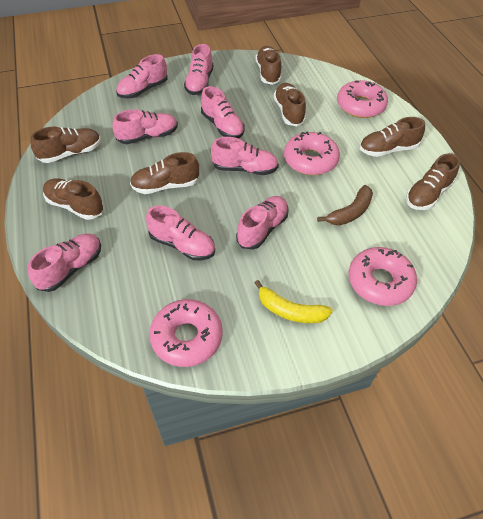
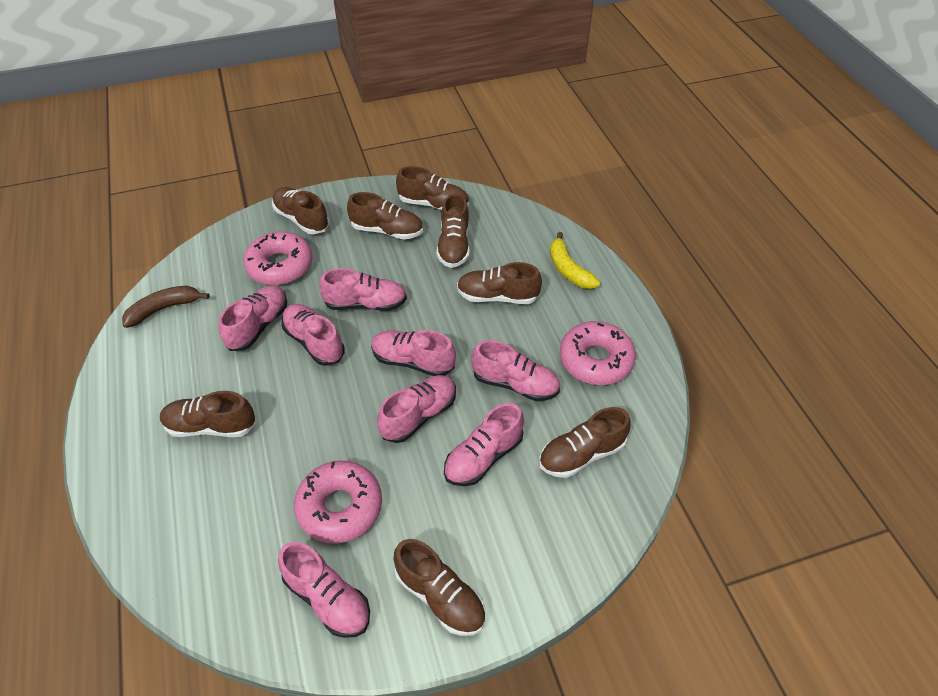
brown shoe: [31,127,101,163] [43,178,104,220] [130,152,199,194] [255,46,282,85] [274,83,306,126] [360,117,425,157] [406,153,460,210] = 7 -> [160,391,256,437] [272,187,329,234] [347,192,423,240] [393,539,485,636] [396,166,469,210] [437,193,470,268] [457,262,542,304] [539,407,631,478] = 8
pink donut: [149,299,223,367] [284,131,340,175] [337,80,388,118] [349,247,417,306] = 4 -> [243,232,313,285] [294,461,382,544] [560,321,636,385] = 3

